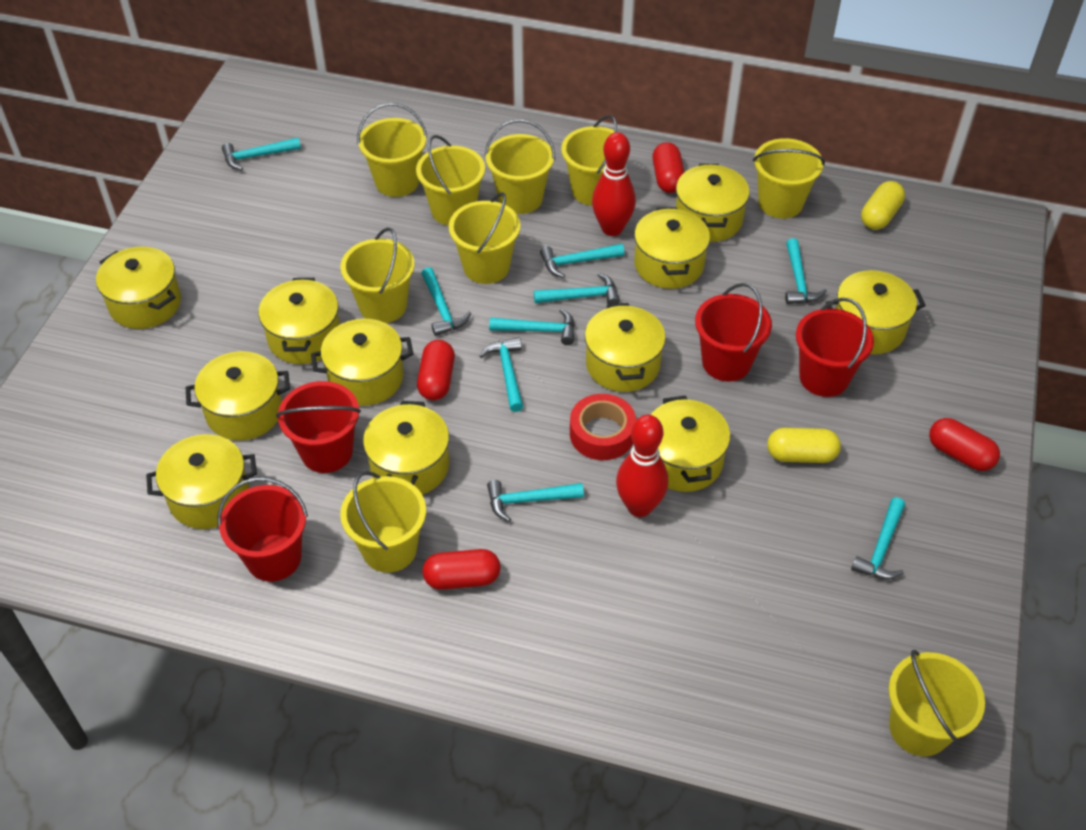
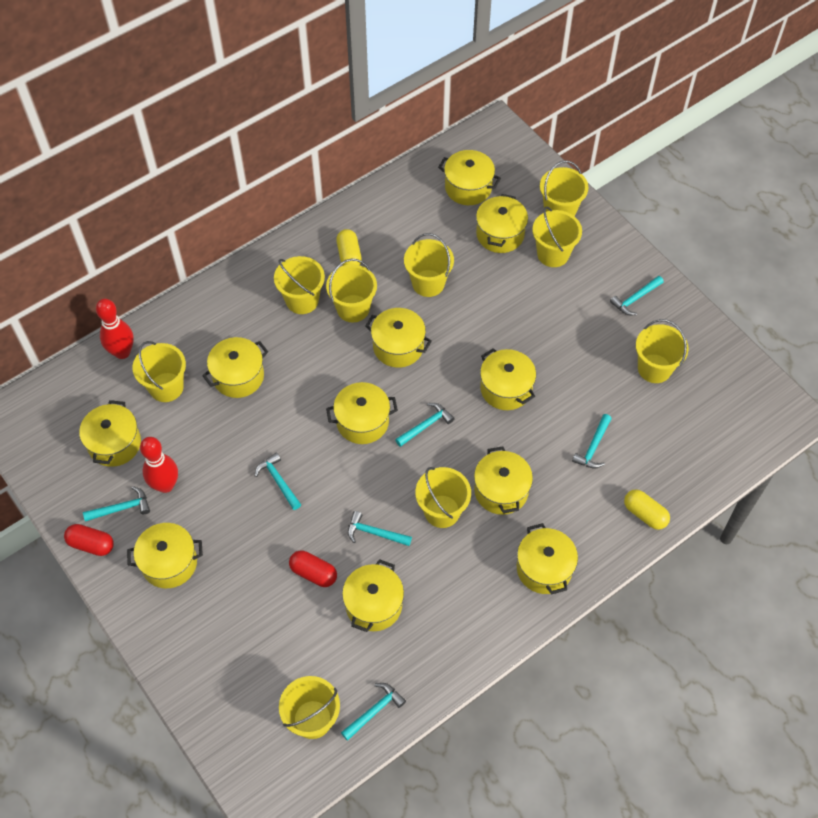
red bucket: [217,477,308,582] [276,381,361,473] [695,283,772,382] [796,298,874,397] = 4 -> none = 0
red capsule: [417,340,455,401] [423,549,501,590] [652,142,684,193] [929,418,1000,471] = 4 -> [64,524,114,556] [289,551,337,587] = 2
red tape: [570,394,636,460] = 1 -> none = 0
turquoise hammer: [222,138,301,170] [421,267,471,336] [480,337,524,412] [487,480,584,522] [489,309,575,345] [534,273,620,305] [540,244,625,278] [785,238,827,304] [851,497,905,579] = 9 -> [83,486,150,521] [255,452,301,510] [341,683,406,741] [348,511,412,546] [395,403,455,447] [572,414,612,468] [610,276,664,315] = 7

